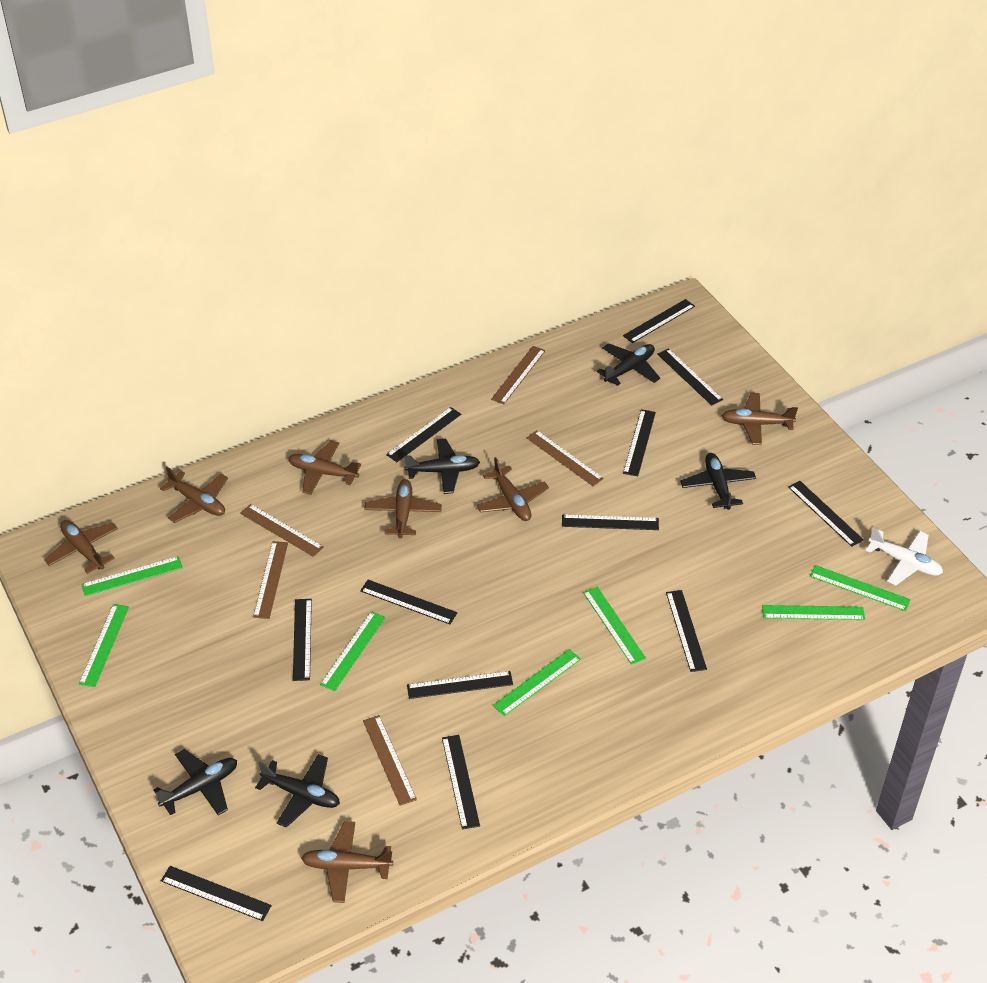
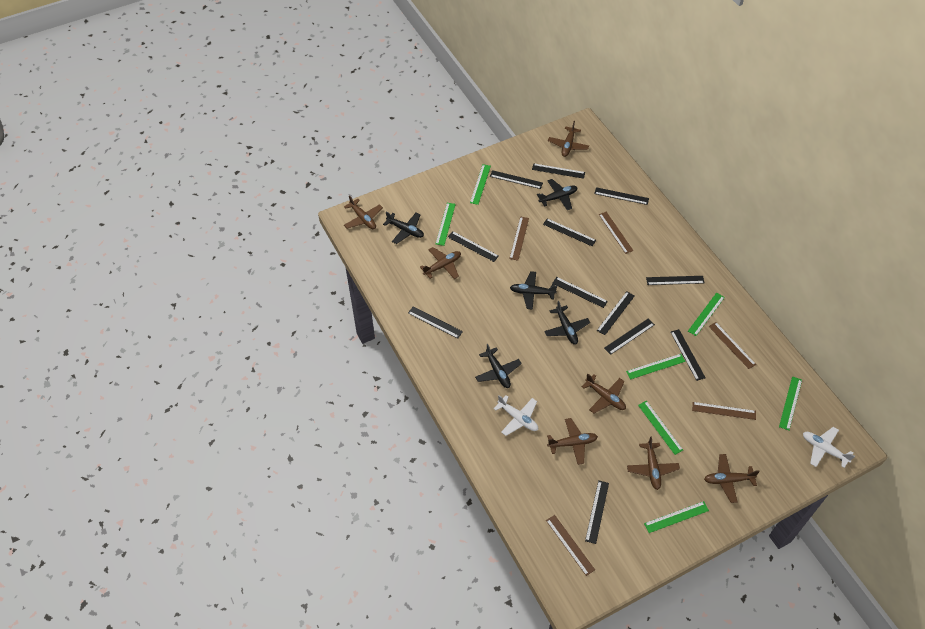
white plane: [866,527,943,585] = 1 -> [494,395,538,436] [803,427,855,468] = 2

